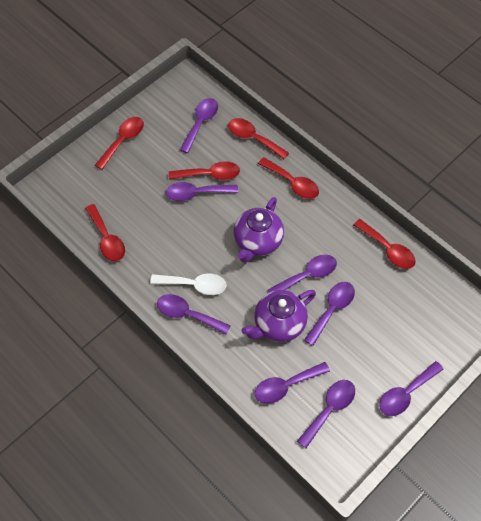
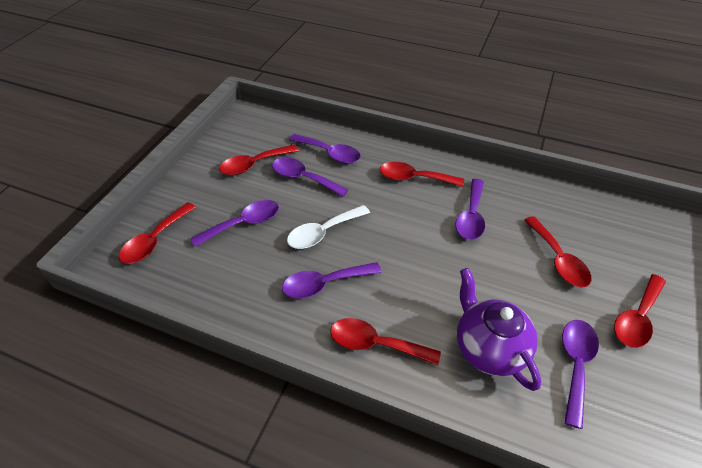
purple spoon: [157,294,231,335] [166,182,238,201] [180,98,218,153] [254,362,330,404] [268,255,337,292] [297,380,355,448] [304,282,355,346] [379,361,444,416] = 8 -> [190,200,279,247] [272,157,349,197] [282,262,381,299] [289,134,361,164] [456,179,485,240] [562,320,599,429] = 6
purple teapot: [234,197,284,263] [242,290,316,342] = 2 -> [457,268,542,391] = 1

